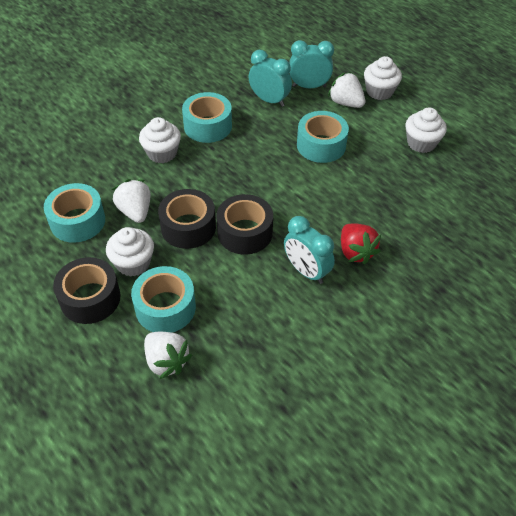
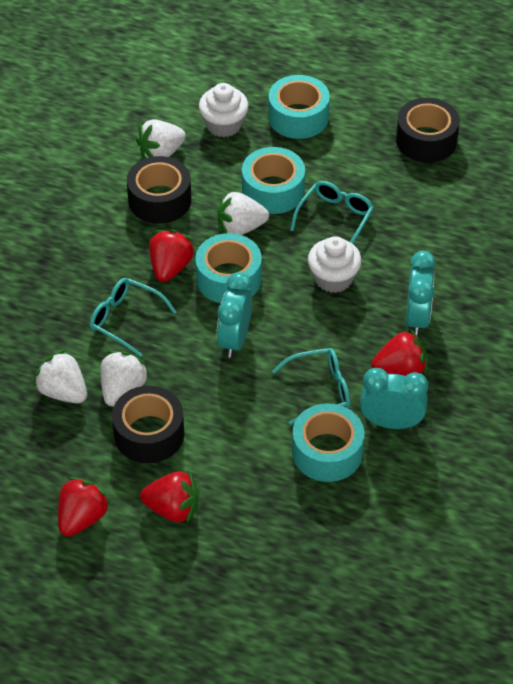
red strawberry: [341,223,381,265] = 1 -> [58,477,111,537] [140,471,199,523] [149,229,194,282] [371,329,427,376] = 4
turquoise glasses: none = 0 -> [90,278,176,357] [272,348,350,425] [290,181,374,244] = 3
white cupcake: [106,227,154,277] [139,117,181,163] [364,56,402,100] [405,107,447,153] = 4 -> [199,83,249,137] [308,236,362,293] = 2
white strawberry: [112,179,151,223] [144,332,192,379] [328,72,365,108] = 3 -> [33,350,87,403] [100,351,149,407] [136,119,186,159] [218,191,269,235] = 4

